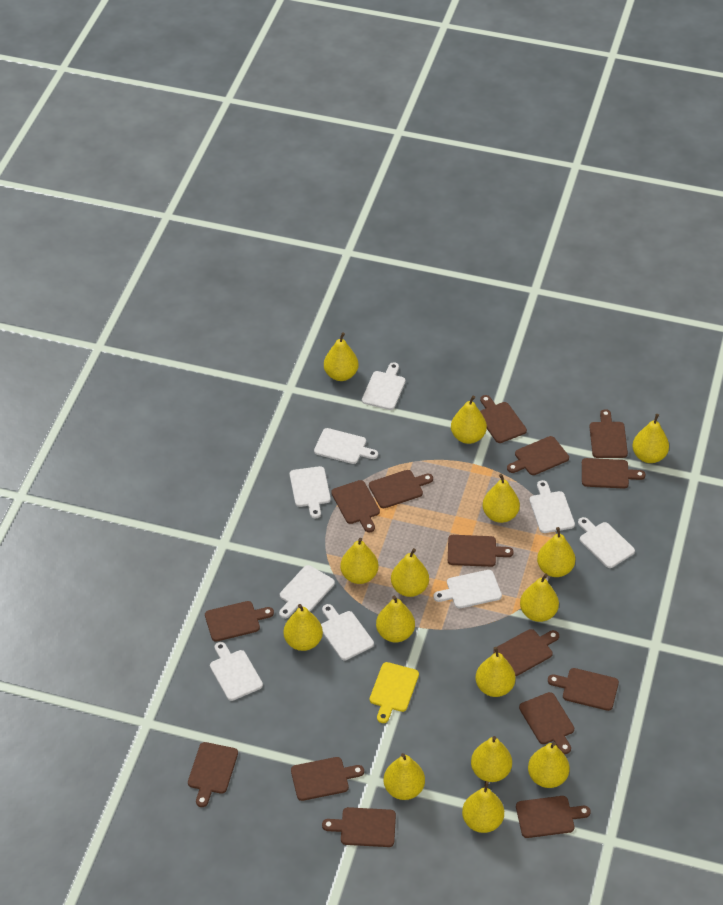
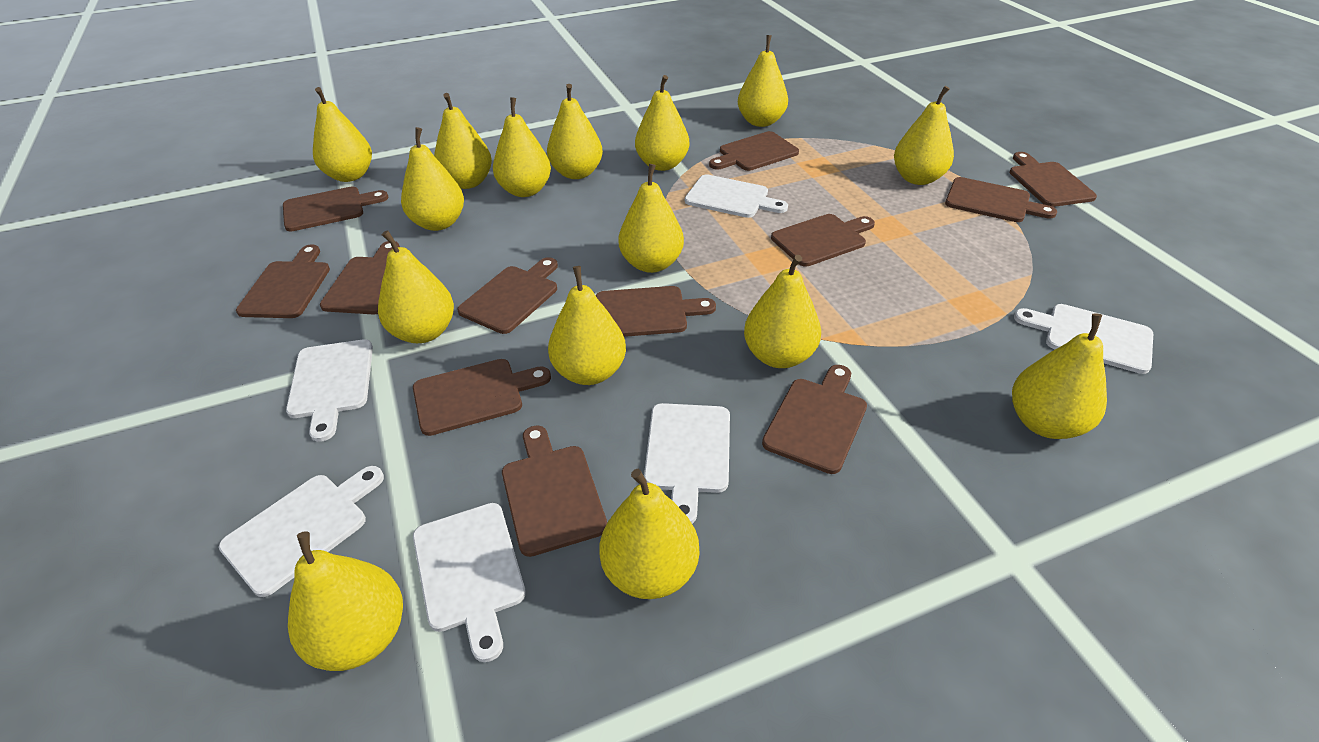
brown cutting board: [188,742,238,807] [205,601,274,642] [291,757,364,801] [322,807,396,847] [331,480,380,532] [369,470,433,508] [448,535,514,567] [480,395,527,443] [494,629,559,676] [507,436,569,475] [516,796,591,838] [519,692,574,754] [548,668,619,711] [582,458,646,489] [590,409,628,458] = 15 -> [236,244,330,318] [283,186,388,232] [320,241,400,315] [413,359,551,436] [457,257,558,334] [502,425,607,557] [596,286,716,337] [709,131,799,171] [762,365,867,474] [771,214,875,267] [945,177,1057,222] [1010,152,1097,207] = 12
white cutting board: [210,642,263,701] [279,565,335,618] [290,466,331,518] [314,428,378,464] [321,604,374,660] [362,362,406,410] [433,570,502,608] [530,480,575,533] [578,517,635,568] = 9 -> [219,466,384,597] [286,339,373,442] [413,503,526,662] [644,403,730,524] [685,174,788,218] [1014,304,1153,374] = 6
yellow cutting board: [370,662,419,723] = 1 -> none = 0

